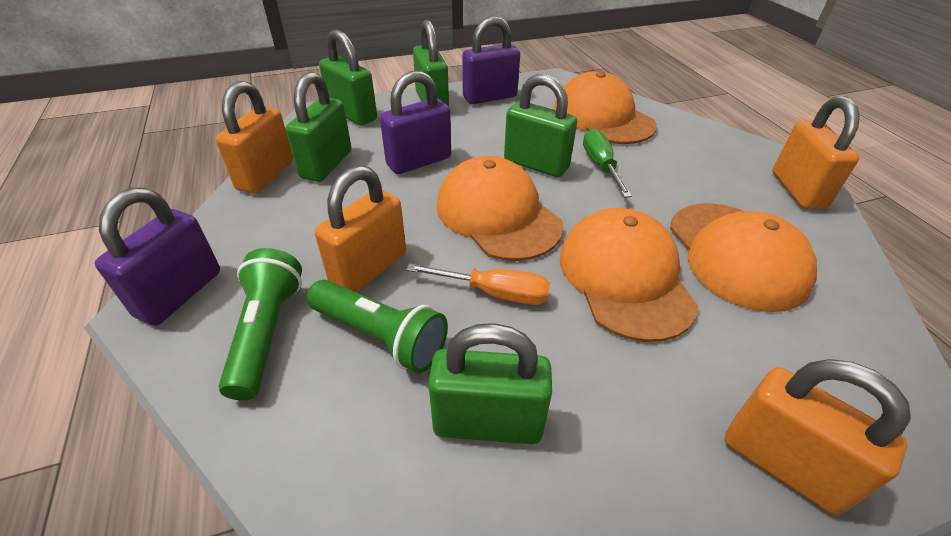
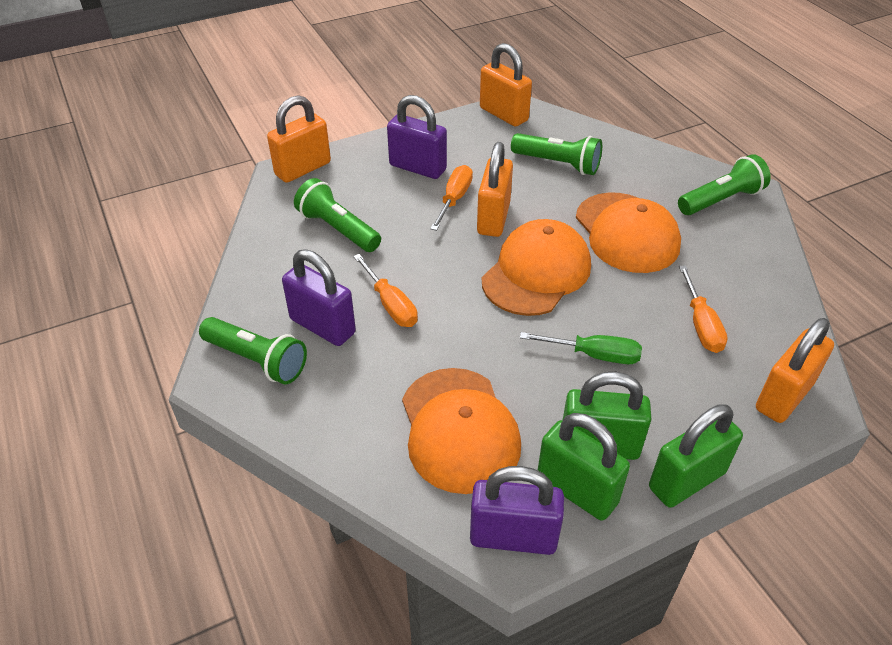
green flashlight: [219,248,302,400] [307,280,448,373] = 2 -> [199,317,307,384] [294,178,381,252] [511,133,602,175] [678,154,771,215] = 4
green padlock: [286,72,351,182] [319,30,377,126] [413,20,449,106] [428,323,552,444] [504,74,577,177] = 5 -> [538,413,630,521] [563,372,651,460] [649,404,743,508] = 3
orange cap: [437,156,563,261] [554,71,657,144] [560,208,698,342] [670,203,817,312] = 4 -> [402,368,521,494] [482,219,591,316] [576,193,681,273] = 3
orange screwdriver: [406,263,550,305] = 1 -> [353,254,418,327] [430,165,473,231] [679,265,728,353] = 3

